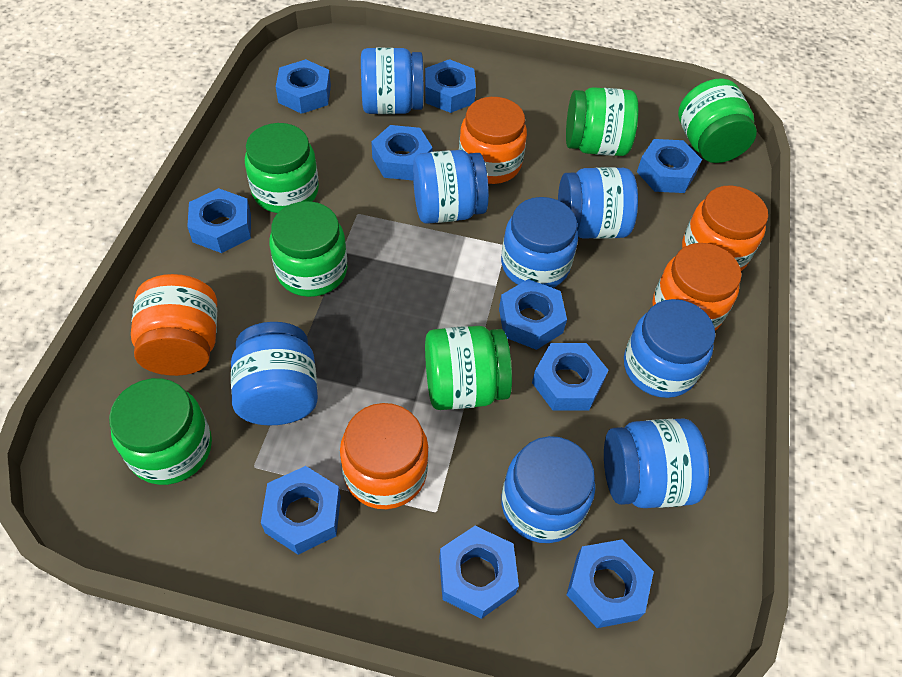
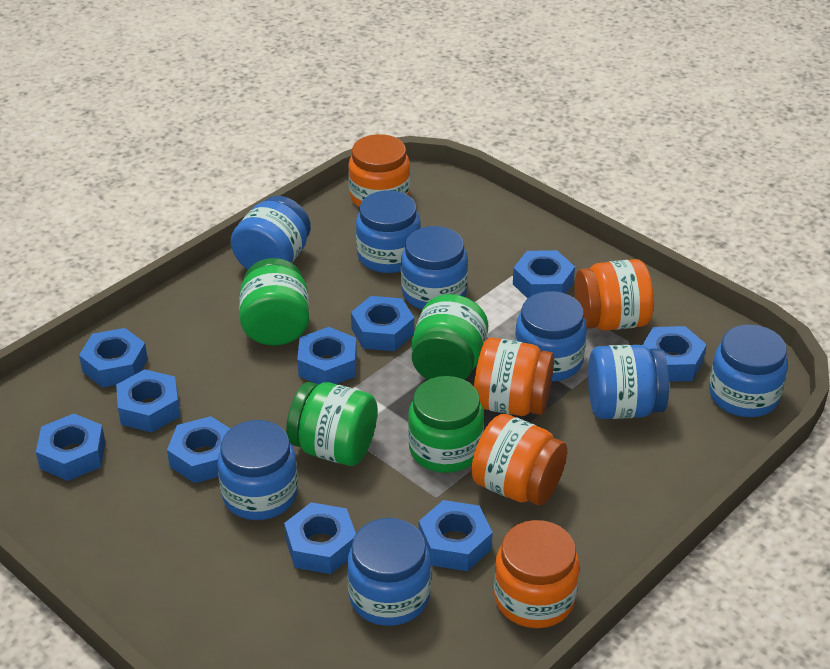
green jar: [109,378,212,485] [245,123,319,213] [269,201,347,297] [425,326,512,410] [566,87,638,156] [678,78,757,163] = 6 -> [239,258,309,346] [286,382,377,466] [408,376,484,473] [412,294,488,380] = 4

